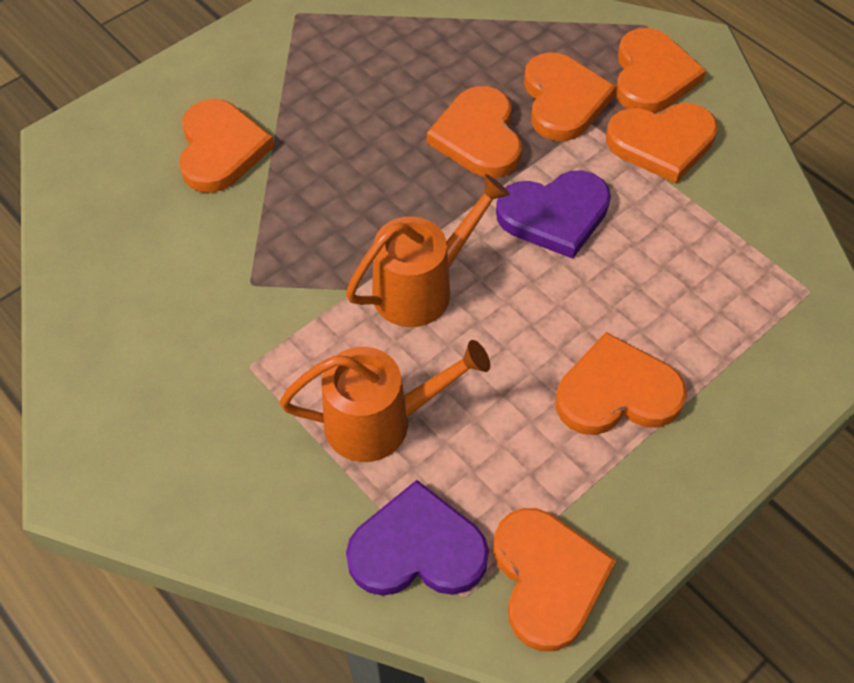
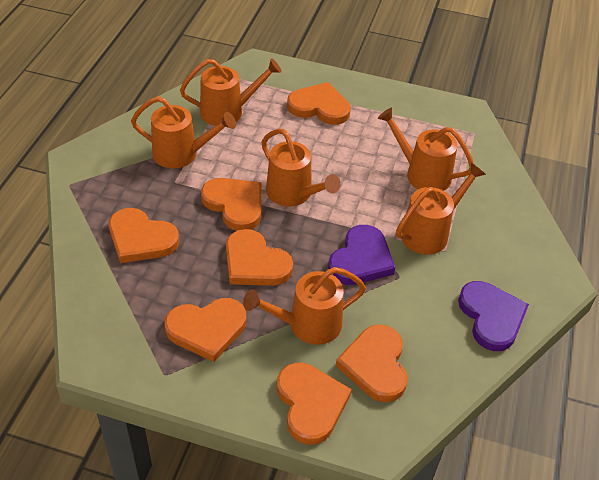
orange watering can: [279,340,490,462] [346,174,510,327] = 2 -> [131,96,236,168] [180,58,282,126] [243,267,366,345] [262,129,341,207] [378,107,474,191] [396,163,486,255] = 6

